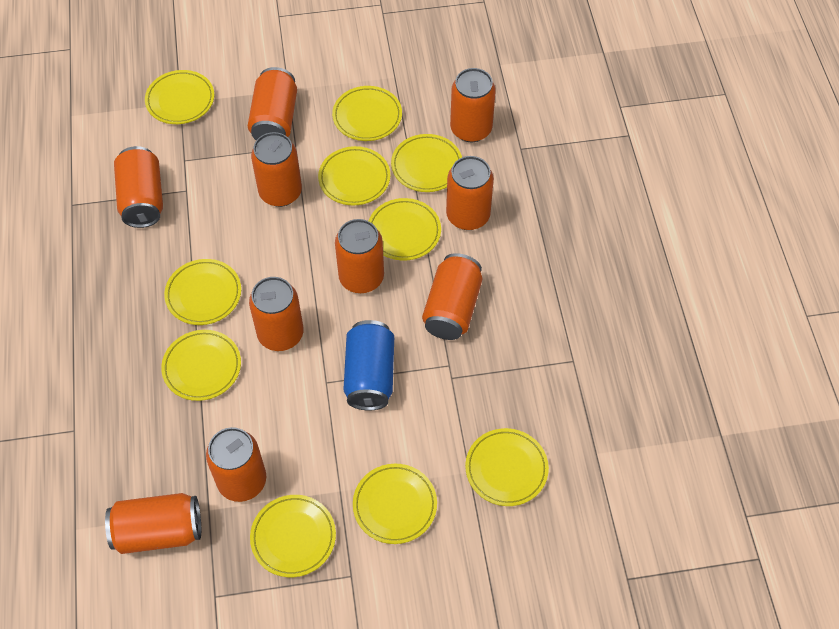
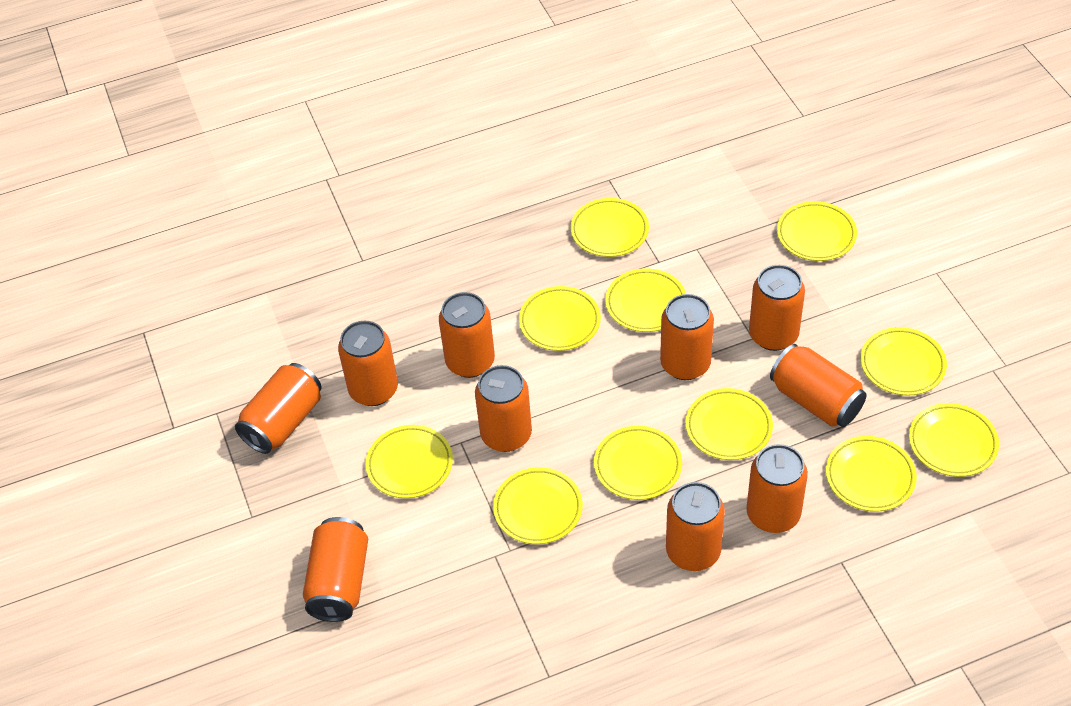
blue can: [344,320,394,410] = 1 -> none = 0
yellow plate: [145,70,214,124] [161,330,241,401] [164,259,241,325] [250,495,336,577] [318,146,390,206] [332,86,402,141] [353,464,437,544] [369,198,441,261] [391,134,462,192] [465,428,549,506] = 10 -> [366,425,453,498] [493,467,583,544] [519,286,601,351] [571,198,649,257] [594,426,682,500] [605,268,686,332] [685,388,773,460] [777,201,857,261] [826,436,917,512] [860,327,947,396] [909,403,999,477] = 11

